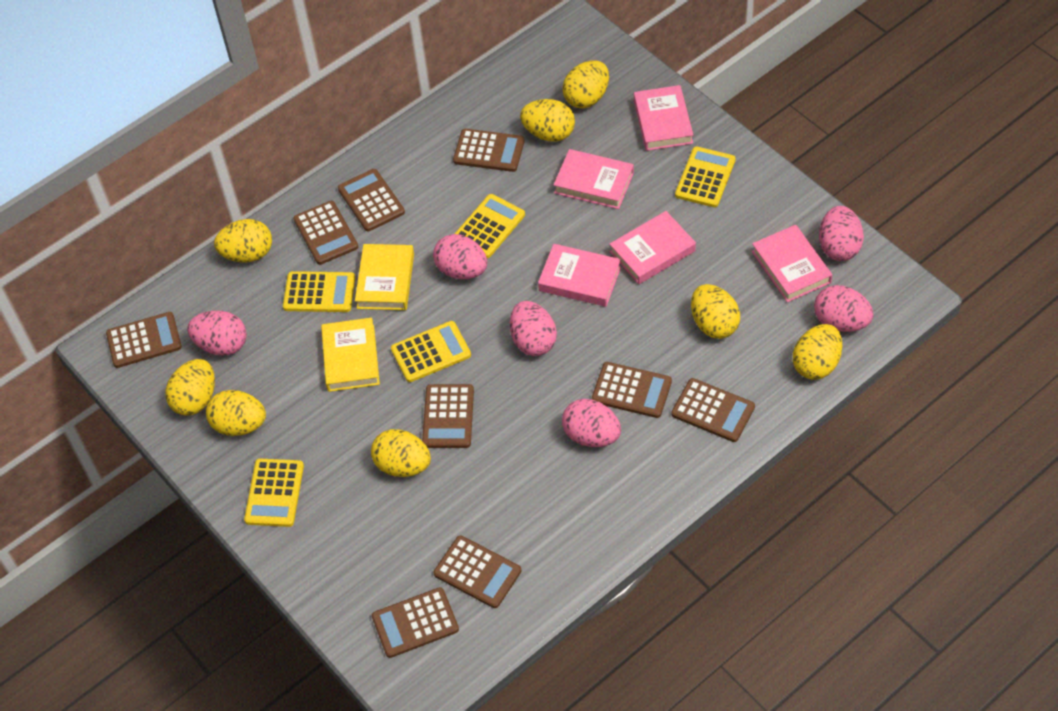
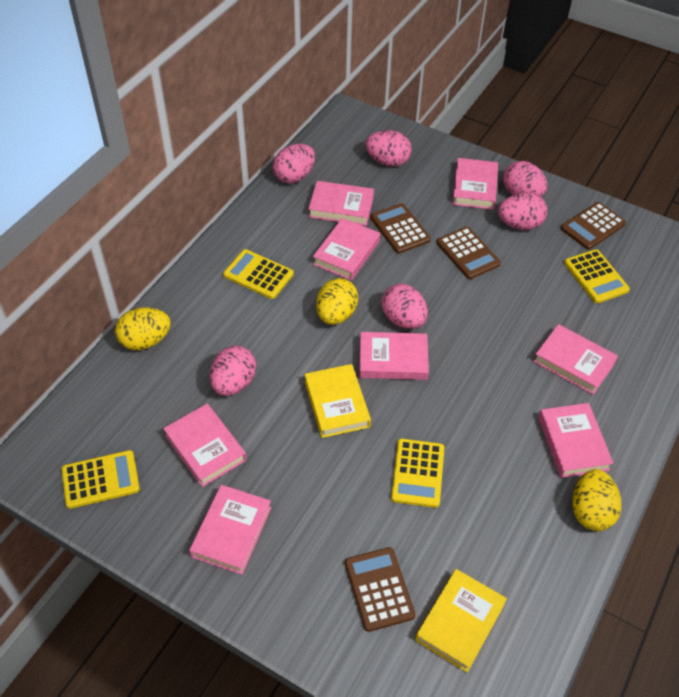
brown calculator: [106,312,182,368] [293,201,358,265] [338,169,405,231] [372,587,459,658] [422,384,474,448] [434,535,521,608] [453,129,525,172] [592,362,672,418] [671,378,755,442] = 9 -> [345,547,416,632] [371,203,431,254] [437,227,501,279] [561,202,626,250] = 4
pink book: [538,244,621,307] [554,149,634,209] [610,211,696,284] [634,85,693,151] [752,225,832,302] = 5 -> [163,404,247,487] [189,485,272,575] [308,181,374,226] [313,218,380,281] [360,332,429,380] [452,158,498,210] [533,324,618,395] [538,403,613,478] = 8
yellow calculator: [244,459,304,527] [283,271,355,312] [391,321,471,382] [455,194,525,258] [675,146,736,207] = 5 -> [61,450,140,509] [223,249,294,299] [391,439,444,508] [564,249,630,303] = 4
yellow egg: [166,359,215,416] [206,390,266,436] [214,219,272,262] [371,429,431,477] [520,99,575,142] [562,60,609,108] [691,284,740,339] [793,324,842,380] = 8 -> [115,307,171,351] [316,278,358,325] [572,469,621,531] = 3

